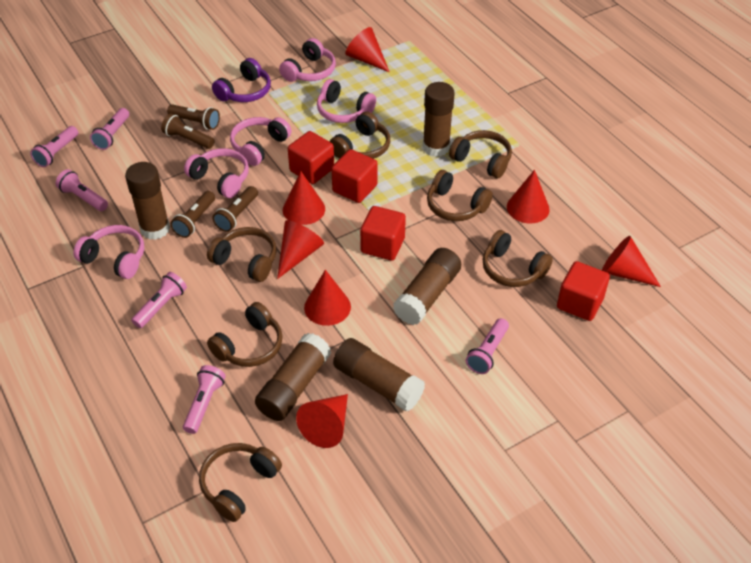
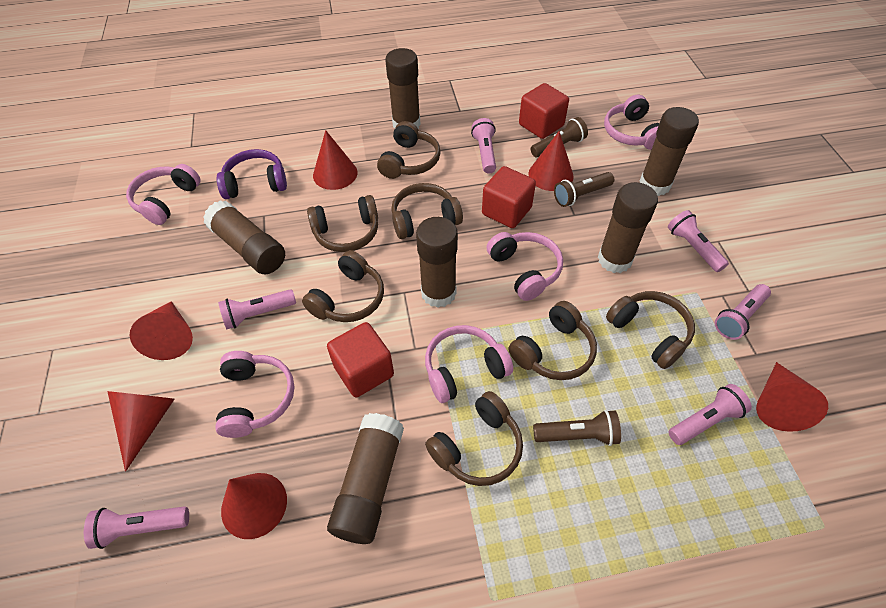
brown flashlight: [161,114,214,149] [167,104,220,130] [170,191,215,238] [213,186,258,232] = 4 -> [531,117,588,157] [533,410,621,446] [554,172,614,207] = 3
brown glue stick: [125,162,170,240] [255,333,331,421] [333,338,425,411] [393,248,461,325] [423,82,455,157] = 5 -> [203,200,285,274] [327,413,404,544] [385,48,421,129] [416,217,458,308] [598,182,658,273] [640,107,699,196] = 6
red cone: [277,220,324,279] [283,172,325,225] [296,394,348,448] [304,270,351,326] [345,27,390,73] [507,170,550,223] [602,236,661,287] = 7 -> [107,391,175,472] [130,301,193,360] [221,473,287,539] [313,130,357,190] [528,131,574,191] [756,362,828,432] = 6
red cube: [288,131,334,184] [331,149,378,203] [360,206,406,261] [557,261,610,321] = 4 -> [327,322,394,398] [482,166,536,228] [519,83,569,139] = 3

